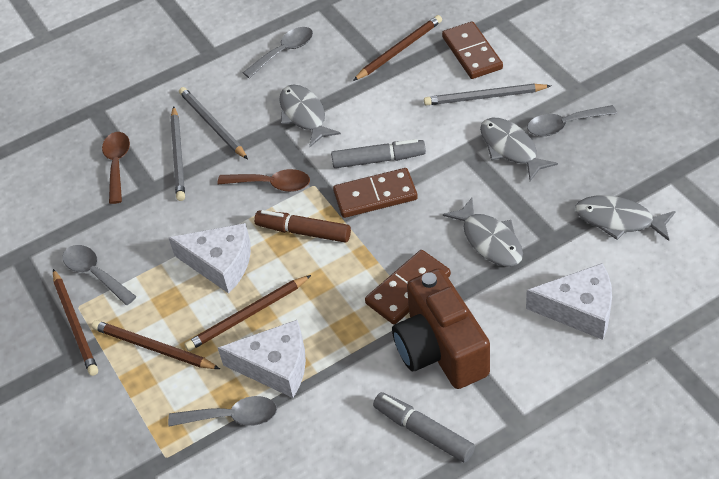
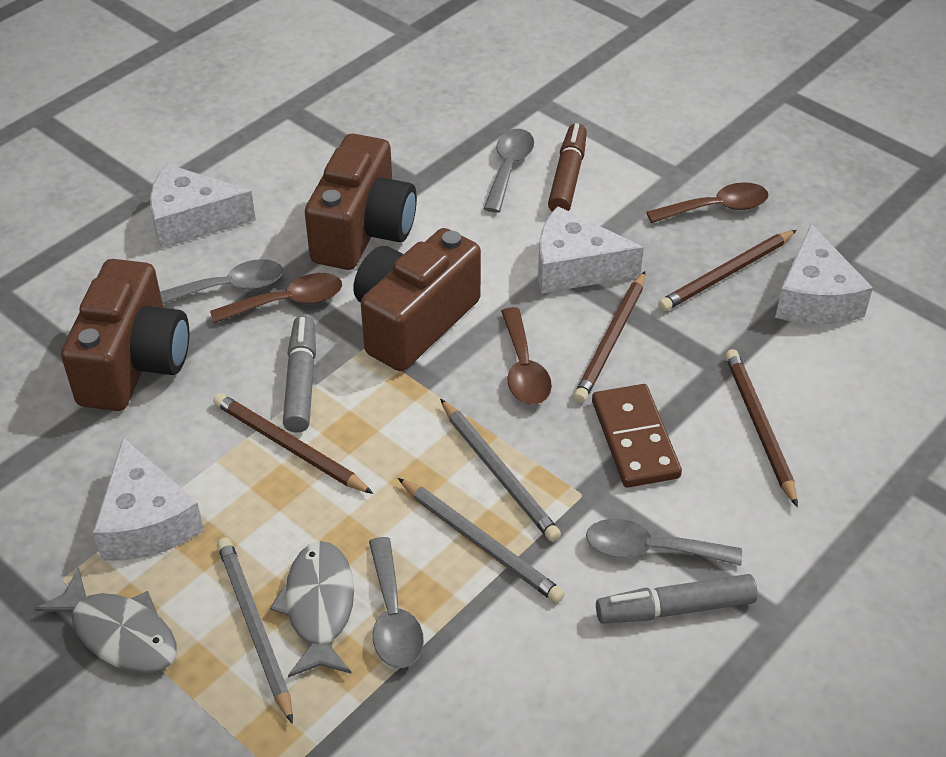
brown camera: [392,268,490,389] = 1 -> [61,259,189,411] [305,133,417,270] [353,228,481,371] = 3
brown domino: [333,168,418,218] [365,250,451,325] [442,21,503,79] = 3 -> [592,384,682,488] = 1
brown spoon: [102,132,130,204] [217,169,310,192] = 2 -> [210,273,342,323] [501,307,552,405] [646,182,769,223] = 3
grey fish: [279,84,341,147] [443,198,523,267] [480,118,558,181] [575,195,676,241] = 4 -> [35,567,177,673] [270,541,354,677] = 2
white cheese: [168,223,251,293] [218,320,306,398] [526,263,612,340] = 3 -> [93,437,204,561] [150,164,256,249] [538,206,644,293] [775,224,873,324] = 4

